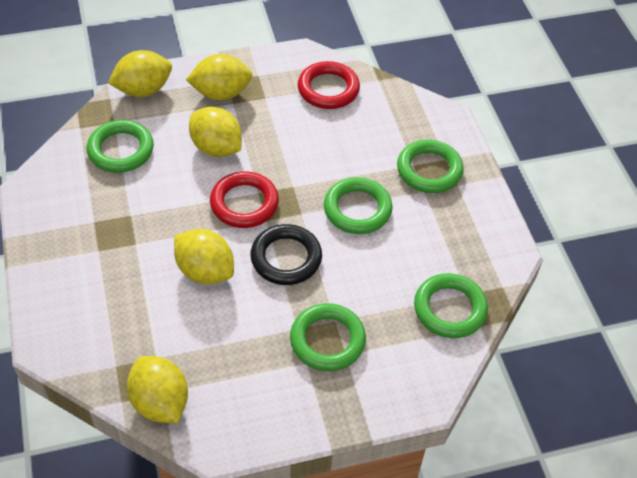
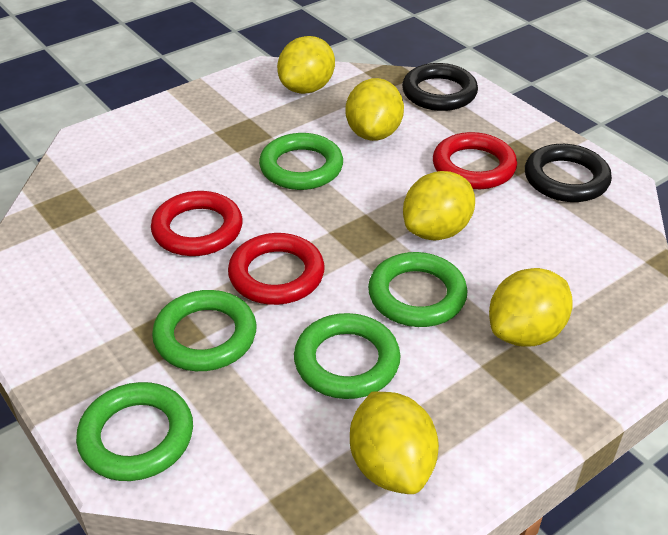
black ring: [250,224,322,285] = 1 -> [402,63,478,111] [525,144,612,202] = 2
red ring: [210,171,279,228] [298,61,360,109] = 2 -> [151,191,243,256] [228,233,325,305] [433,132,517,189] = 3

